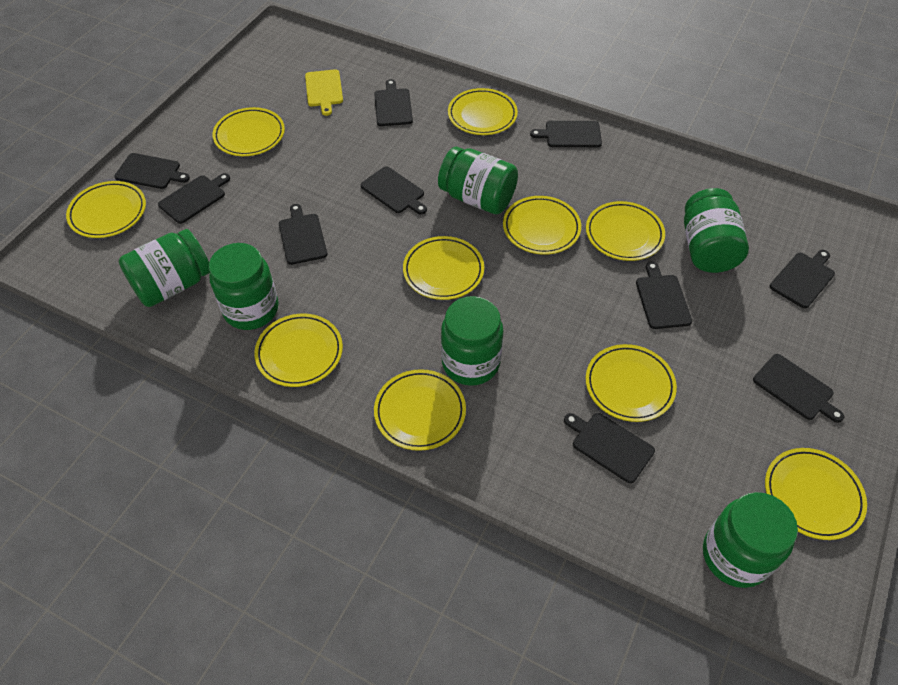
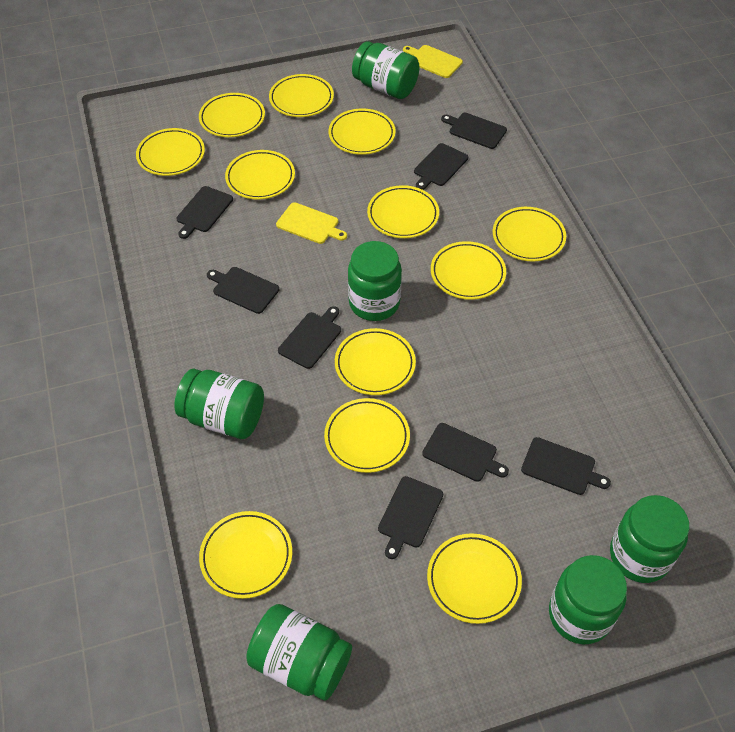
black cutting board: [114,153,190,189] [158,173,230,224] [279,204,327,265] [361,166,427,215] [374,79,413,126] [530,121,602,147] [564,413,655,483] [636,262,692,329] [753,354,844,423] [770,250,835,308] = 10 -> [176,186,233,239] [207,267,279,314] [278,306,341,369] [378,476,443,559] [414,143,468,190] [422,423,509,482] [441,113,507,149] [521,437,611,495] = 8
yellow cutting board: [305,69,343,116] = 1 -> [276,202,347,244] [403,45,463,78] = 2
yellow plate: [66,181,146,238] [212,107,285,156] [254,314,343,387] [374,369,466,451] [403,236,484,300] [448,88,518,135] [503,196,581,255] [586,201,665,261] [586,344,677,422] [765,448,867,540] = 10 -> [136,128,205,176] [199,93,265,137] [199,511,292,599] [225,150,295,200] [269,74,334,117] [324,398,410,473] [329,109,396,155] [335,328,416,395] [367,185,439,238] [427,533,522,624] [431,241,506,300] [493,207,566,261] = 12

